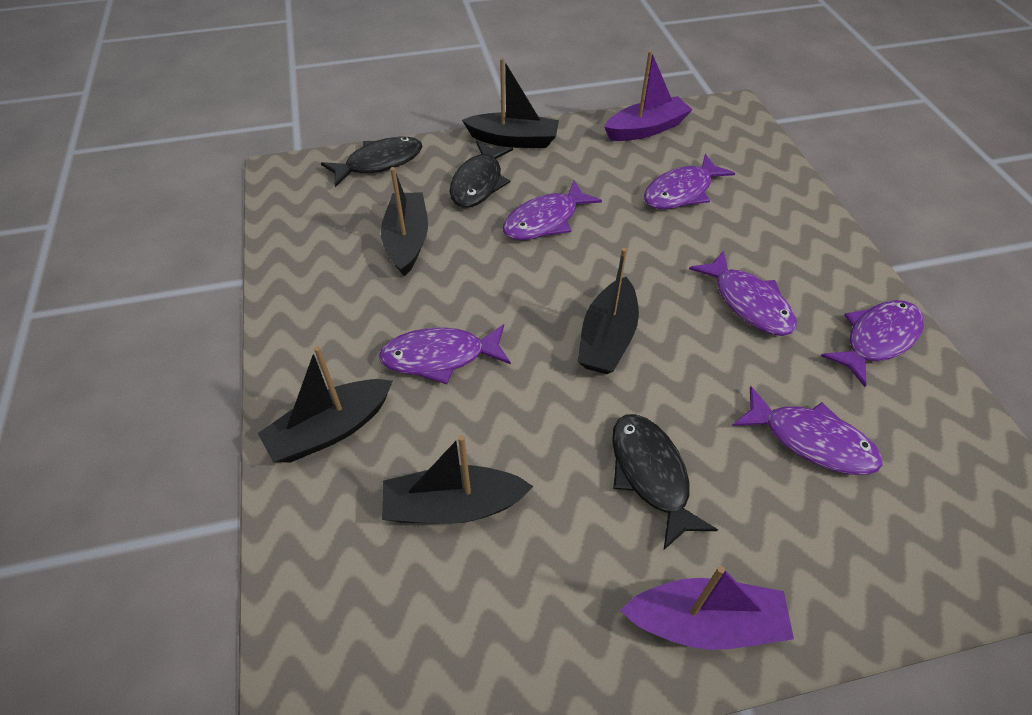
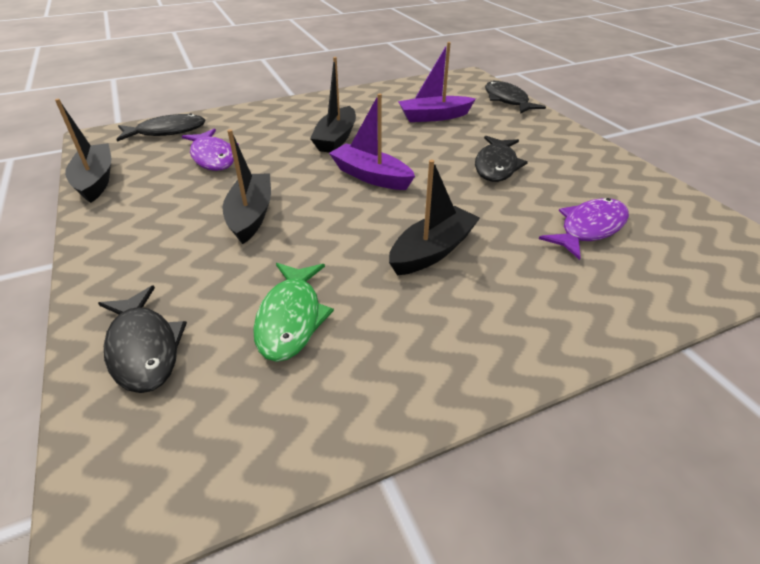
black boat: [258,346,392,462] [381,167,428,277] [382,435,533,524] [462,58,559,148] [578,248,639,374] = 5 -> [55,99,111,203] [222,129,271,244] [310,57,356,153] [389,160,480,276] = 4
black fish: [321,137,423,187] [450,141,513,208] [612,414,718,551] = 3 -> [98,285,187,393] [116,113,206,142] [475,136,528,182] [485,81,546,114] = 4
green fish: none = 0 -> [253,263,334,362] = 1
purple fish: [379,324,511,384] [503,180,602,240] [644,154,735,209] [689,250,797,336] [732,386,882,475] [821,300,924,387] = 6 -> [182,129,239,171] [539,198,629,260] = 2

